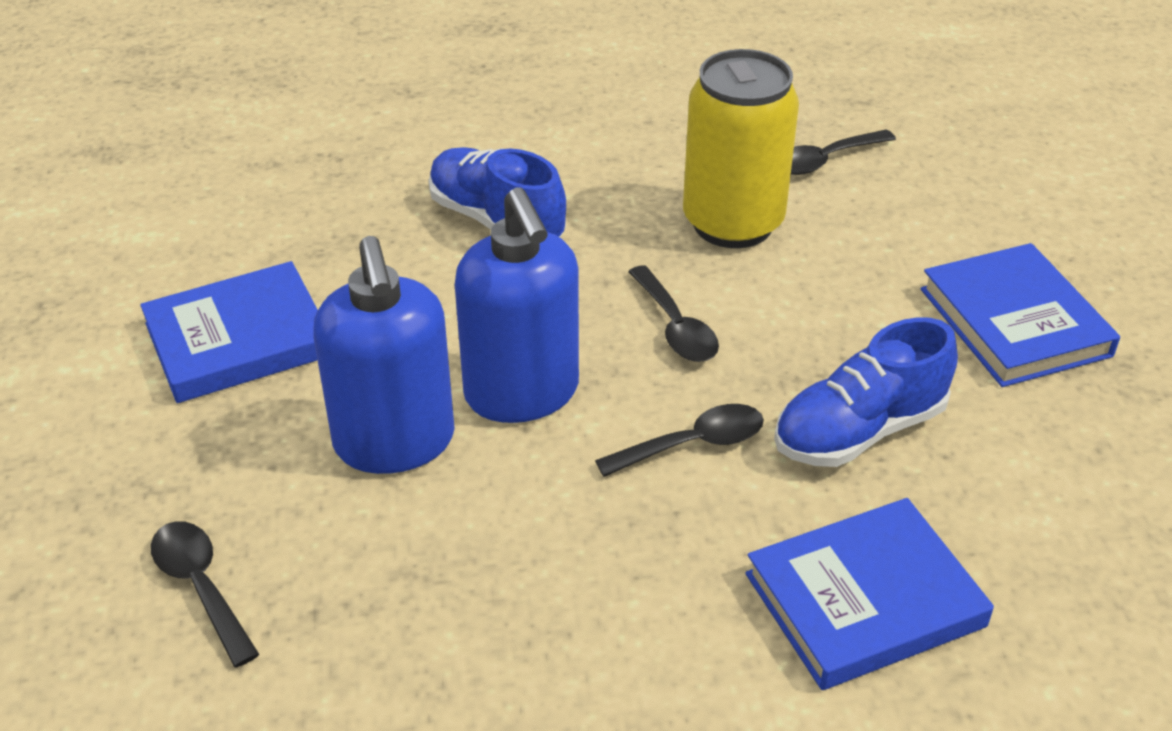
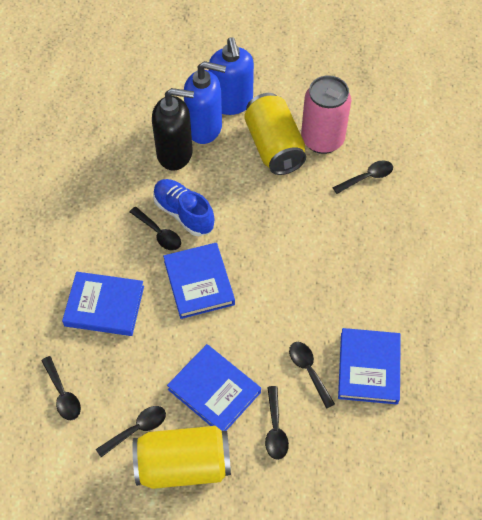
black soap dispenser: none = 0 -> [152,88,194,170] = 1
black spoon: [151,521,260,667] [595,404,764,477] [628,265,719,362] [791,129,896,175] = 4 -> [41,356,81,420] [96,406,166,457] [130,207,181,251] [265,386,289,460] [289,342,335,409] [332,160,393,194] = 6
blue book: [140,261,318,403] [745,498,994,690] [920,243,1120,387] = 3 -> [62,272,144,336] [163,243,235,319] [167,344,261,431] [338,328,401,404] = 4
blue shoe: [428,147,566,237] [774,317,958,467] = 2 -> [153,179,215,236] = 1
pink can: none = 0 -> [301,75,351,154] = 1
yellow can: [683,49,799,248] = 1 -> [132,426,231,489] [244,93,306,175] = 2

